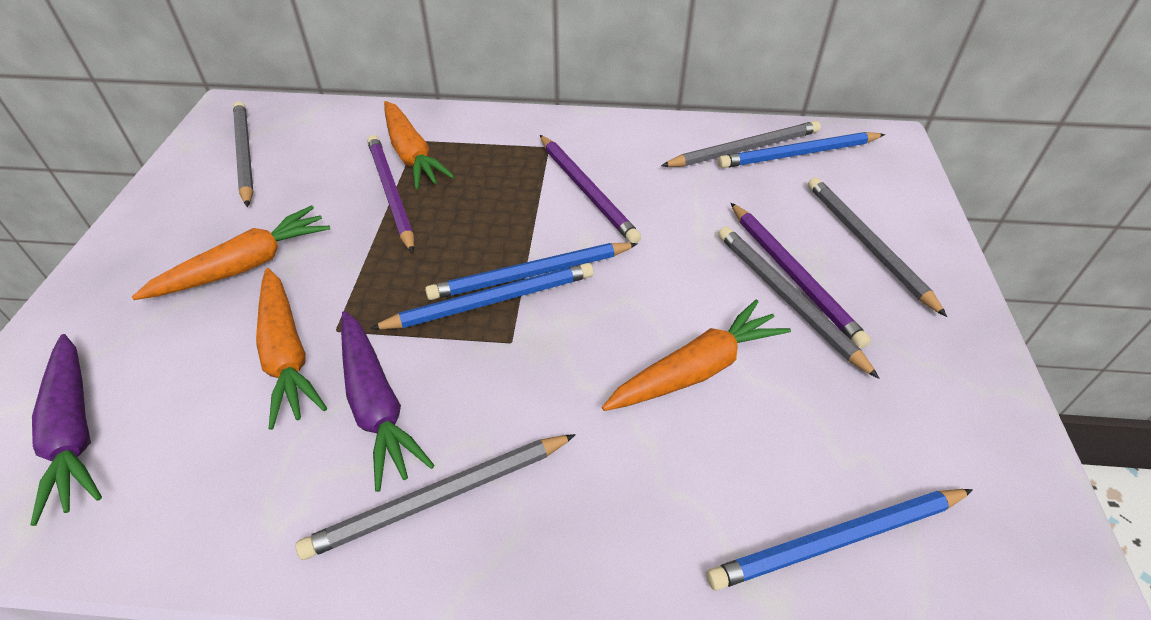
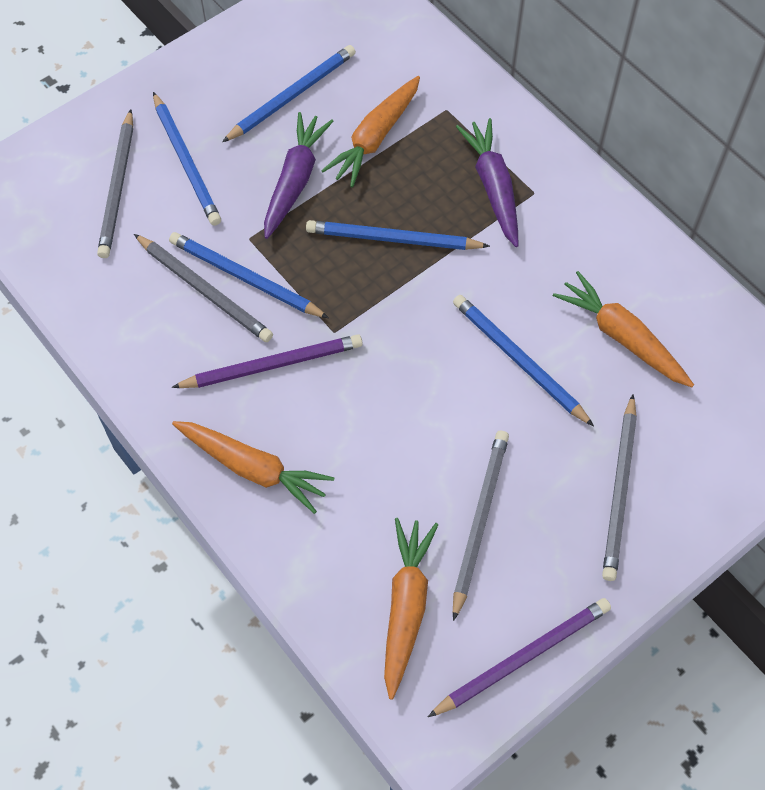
blue pencil: [370,263,594,330] [425,243,638,300] [706,489,973,590] [718,132,885,168] = 4 -> [153,92,221,226] [169,232,329,318] [222,45,356,142] [306,220,490,250] [453,295,594,426] = 5
grey pencil: [233,102,254,207] [295,434,576,560] [661,121,821,167] [718,226,880,379] [808,177,947,317] = 5 -> [97,109,133,258] [134,234,273,342] [453,430,509,621] [602,394,637,581] = 4
purple pencil: [367,135,414,253] [540,135,641,243] [731,203,871,349] = 3 -> [172,334,363,388] [428,598,611,717] = 2

